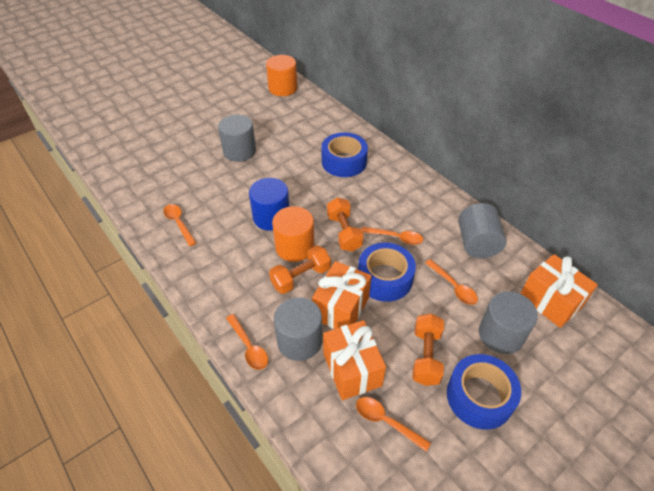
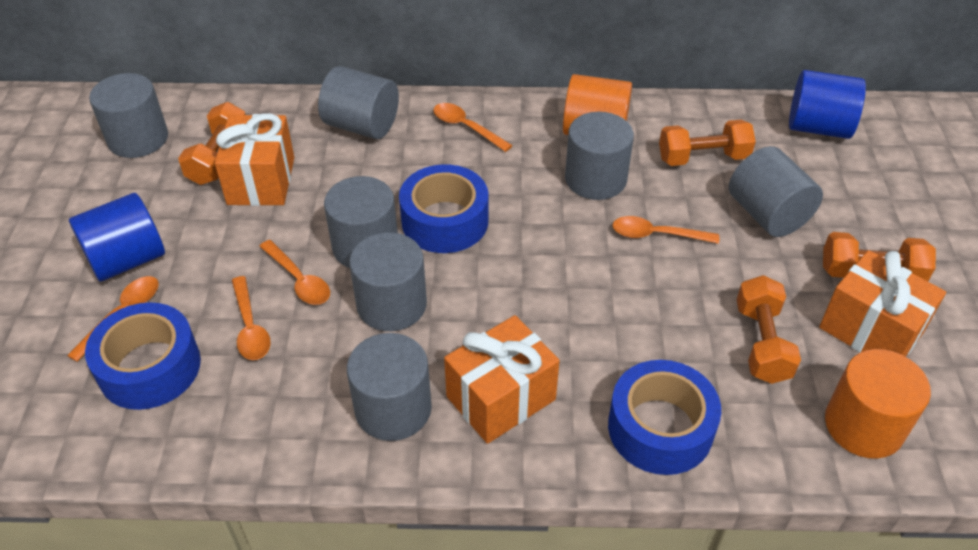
blue cylinder: [249,178,289,231] = 1 -> [69,193,165,282] [789,70,866,139] = 2
grey cylinder: [218,114,256,162] [274,297,322,361] [458,203,507,258] [479,291,538,354] = 4 -> [89,73,168,158] [318,66,399,139] [324,176,398,268] [347,333,432,441] [349,232,427,331] [565,112,634,200] [729,146,823,237] = 7
orange dumbbell: [269,245,331,294] [327,198,364,252] [412,313,444,386] = 3 -> [178,102,246,185] [659,120,756,166] [736,275,801,384] [823,232,936,281] = 4

